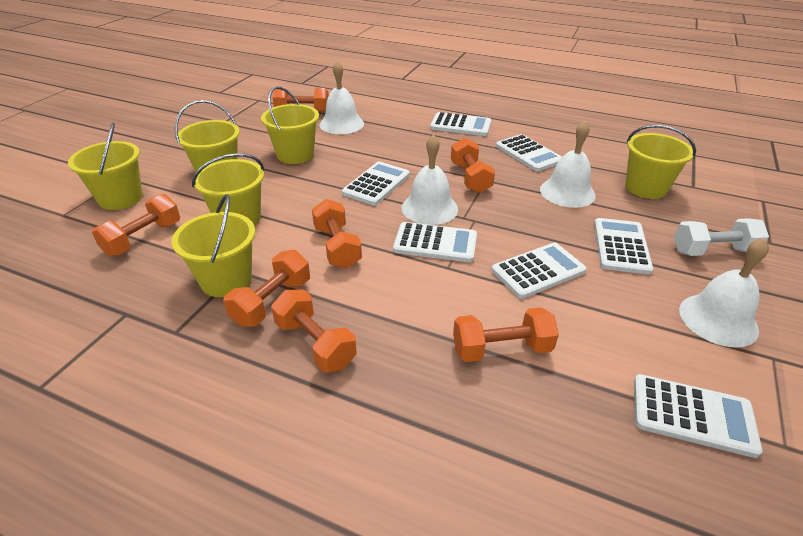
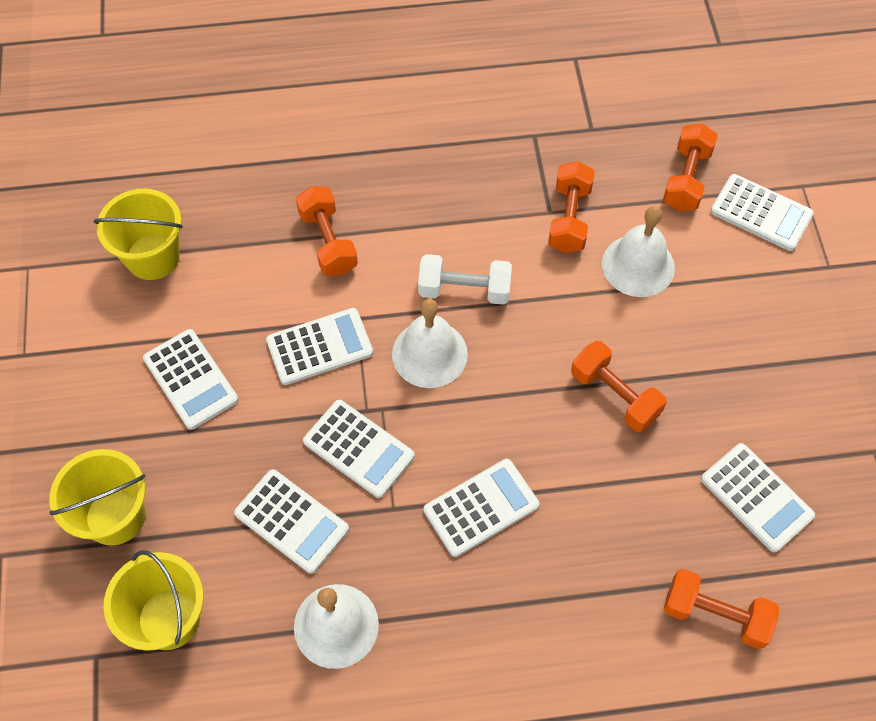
orange dumbbell: [92,193,180,257] [223,250,310,327] [271,289,357,373] [273,87,329,112] [312,199,362,268] [451,137,495,193] [453,307,559,362] = 7 -> [296,186,358,276] [548,161,595,253] [571,341,667,432] [663,123,718,211] [664,569,779,649] = 5
white bell: [319,61,364,134] [401,134,458,225] [540,121,596,208] [679,238,769,348] = 4 -> [294,584,379,669] [392,299,468,388] [602,206,675,297] = 3
yellow bucket: [68,123,143,210] [172,194,255,297] [175,100,240,172] [192,153,264,226] [261,86,319,164] [625,125,696,199] = 6 -> [49,449,146,546] [94,189,183,280] [103,550,204,651] = 3

